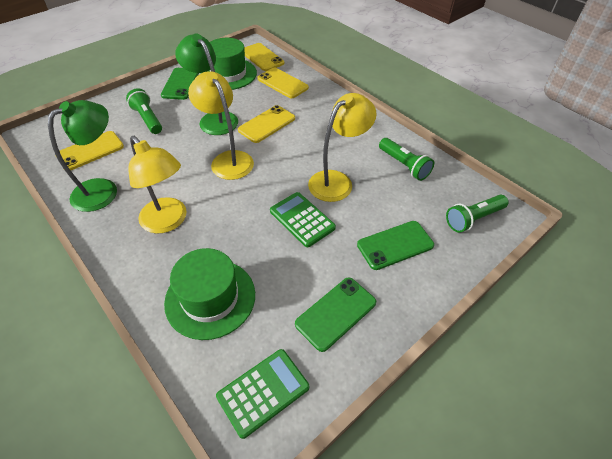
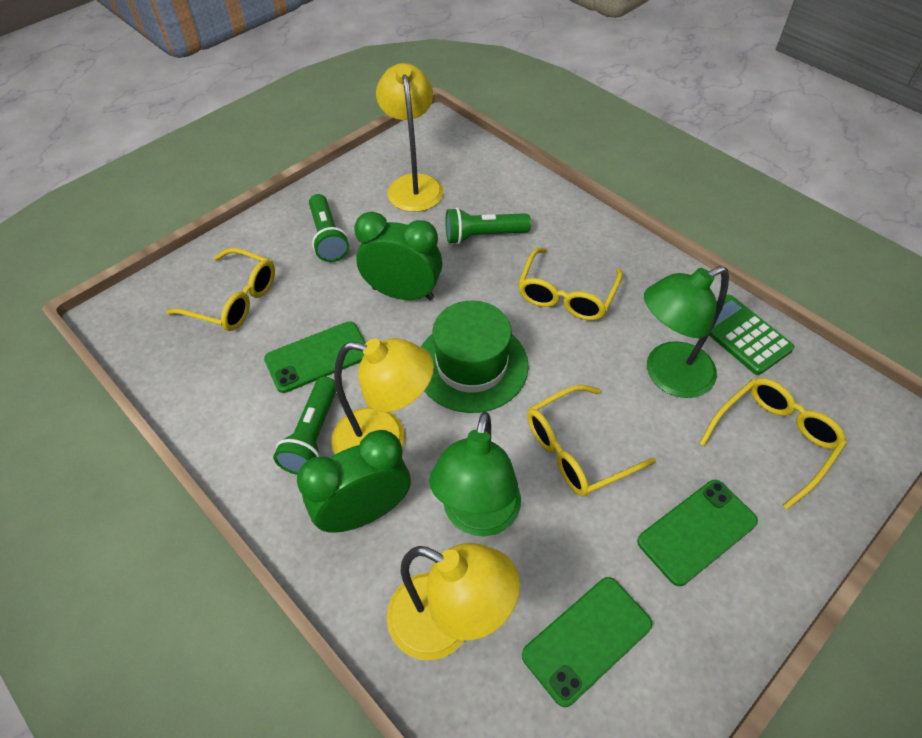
green calculator: [216,349,309,439] [270,192,336,247] = 2 -> [709,295,795,375] = 1
green clock: none = 0 -> [297,430,411,533] [354,212,442,300] = 2
green hat: [164,248,255,340] [200,38,257,90] = 2 -> [421,301,529,413] = 1
yellow glasses: none = 0 -> [166,248,275,331] [518,248,623,320] [527,385,656,497] [699,378,847,510] = 4
yellow phone: [55,131,124,170] [238,105,295,143] [244,43,284,71] [257,68,309,98] = 4 -> none = 0

